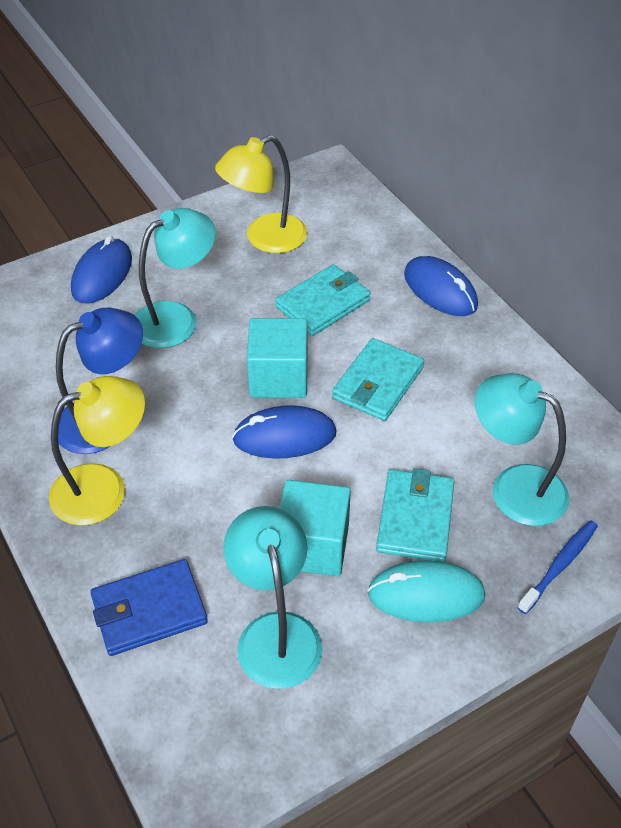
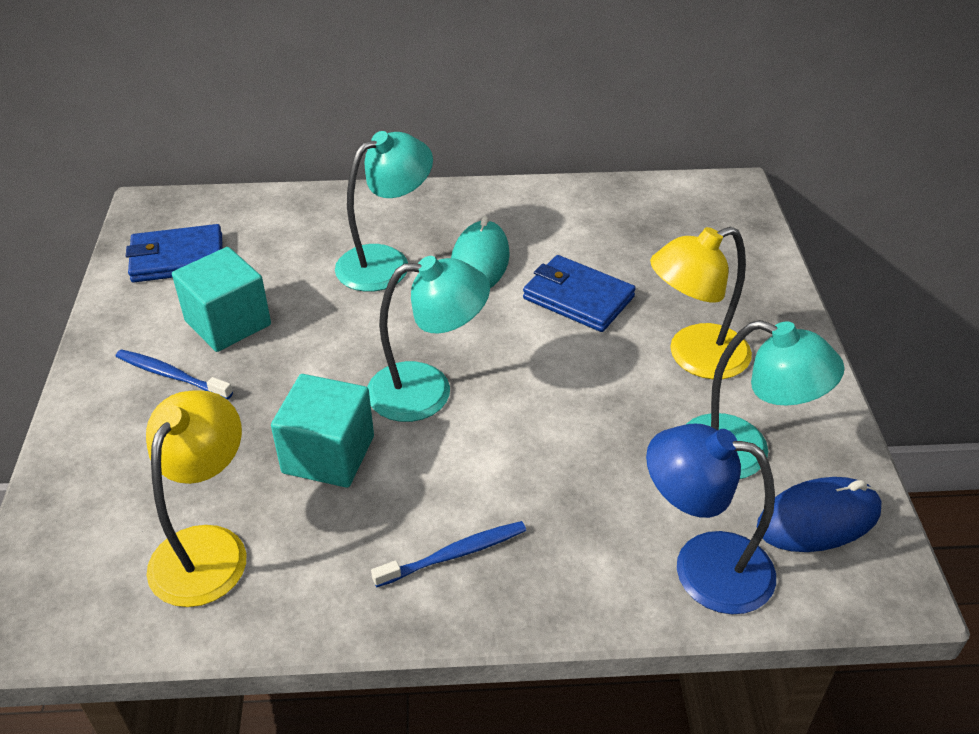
blue mouse: [71,236,132,304] [232,405,337,459] [404,256,478,316] = 3 -> [757,477,882,552] = 1
blue toothbrush: [517,520,598,614] = 1 -> [116,349,233,400] [371,521,526,587] = 2
blue wallet: [90,559,208,656] = 1 -> [126,224,223,282] [523,255,636,332] = 2
turquoise wallet: [275,264,371,336] [332,338,424,421] [376,468,454,562] = 3 -> none = 0

